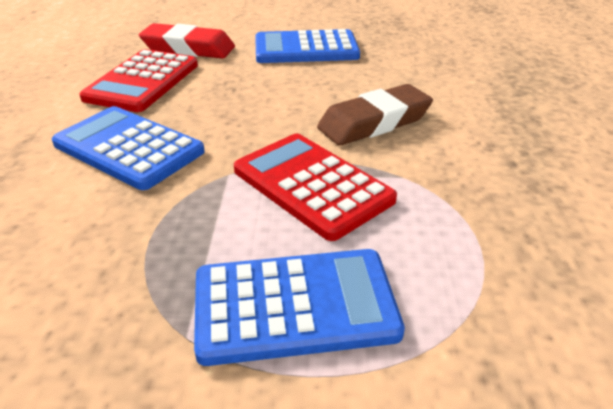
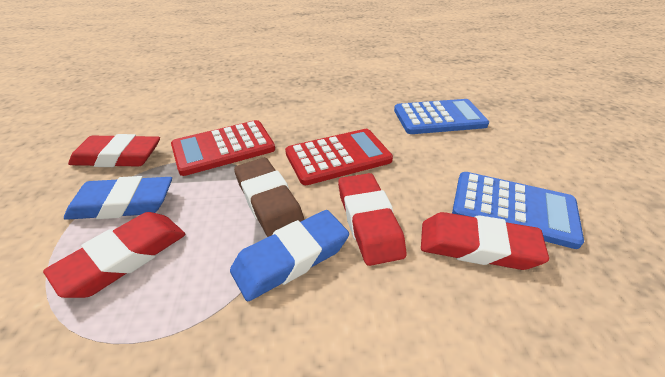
blue calculator: [52,106,205,190] [194,249,405,366] [255,29,360,63] = 3 -> [394,99,489,134] [452,172,584,249] = 2
blue eraser: none = 0 -> [64,176,172,220] [230,210,349,301] = 2
red eraser: [139,23,235,58] = 1 -> [43,212,185,298] [68,134,160,167] [338,173,407,266] [421,212,549,270] = 4

